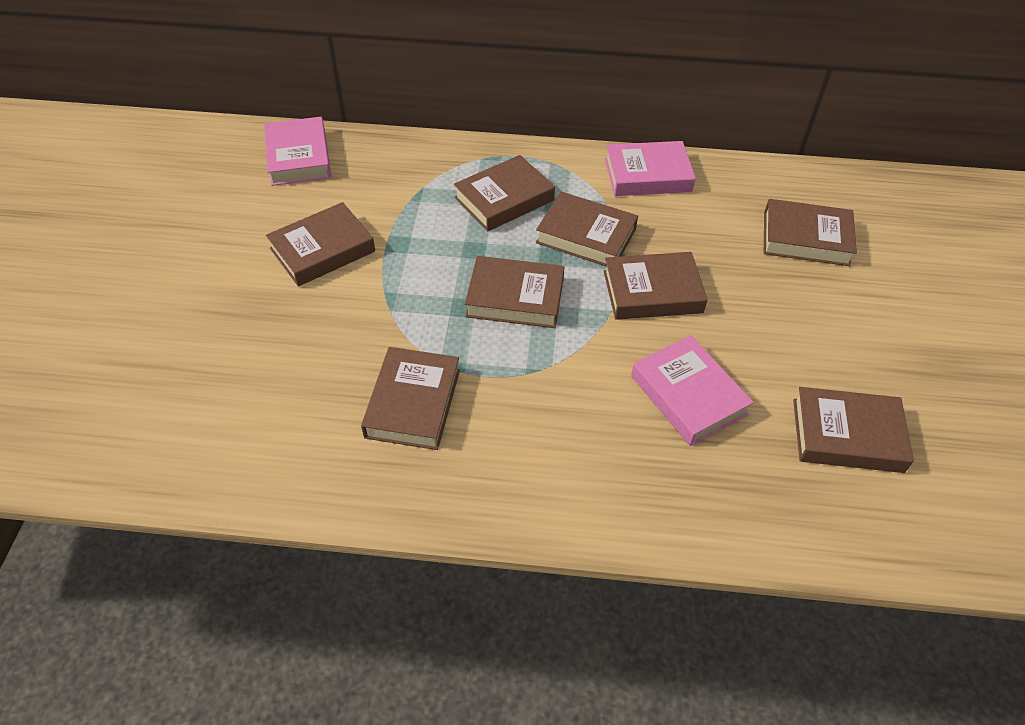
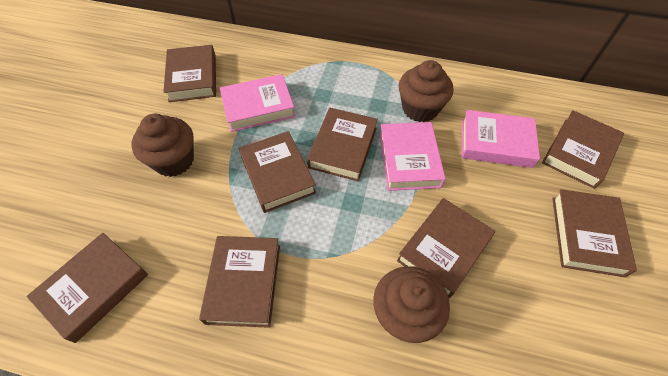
brown cupcake: none = 0 -> [132,114,194,177] [373,266,450,343] [399,60,454,122] = 3

